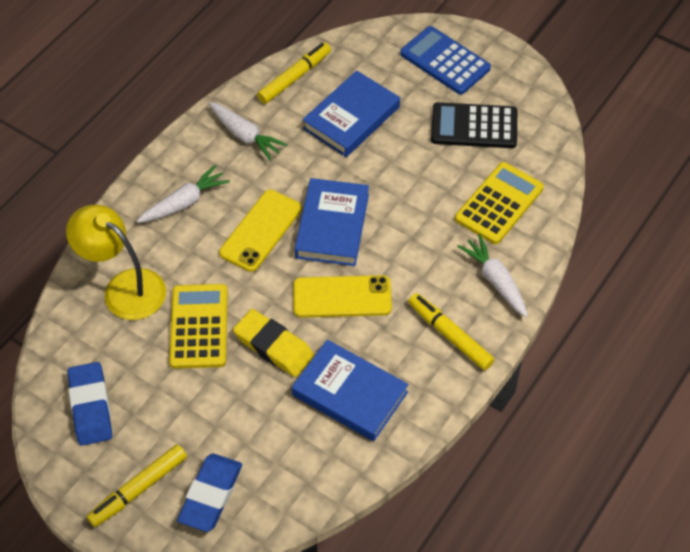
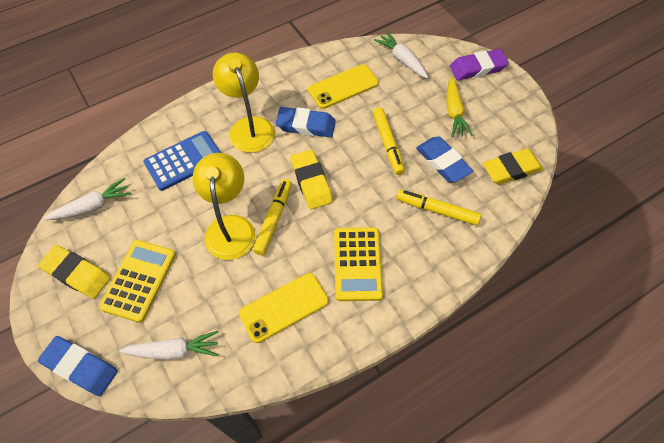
black calculator: [431,102,517,148] = 1 -> none = 0
blue book: [292,339,409,441] [295,178,369,266] [302,70,400,157] = 3 -> none = 0
blue eraser: [67,362,112,446] [177,454,242,532] = 2 -> [38,336,118,396] [276,107,336,137] [416,137,473,182] = 3
purple eraser: none = 0 -> [450,49,509,80] = 1
yellow carrot: none = 0 -> [447,77,473,137] = 1
yellow eraser: [233,309,314,377] = 1 -> [38,245,111,299] [290,150,333,209] [483,148,543,184] = 3
yellow lamp: [66,205,166,320] = 1 -> [192,153,255,260] [213,52,275,153] = 2

